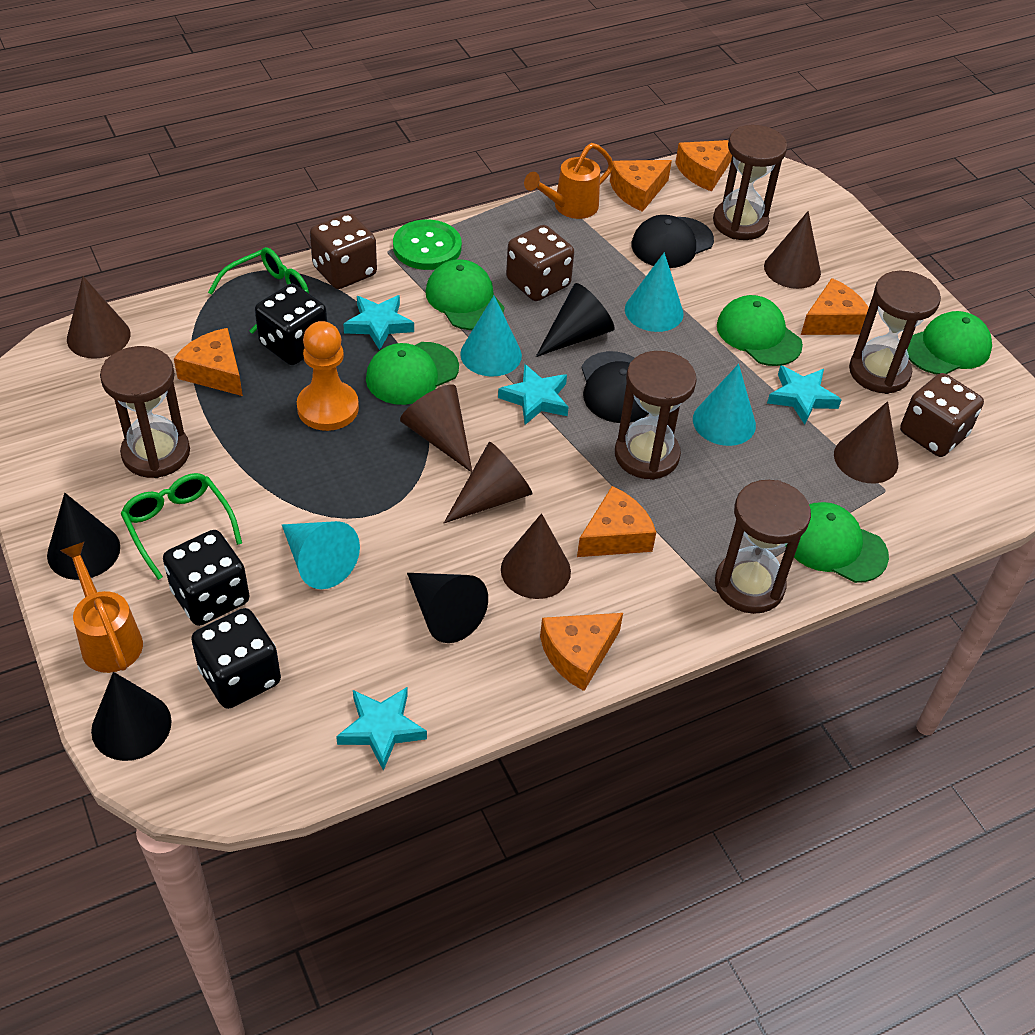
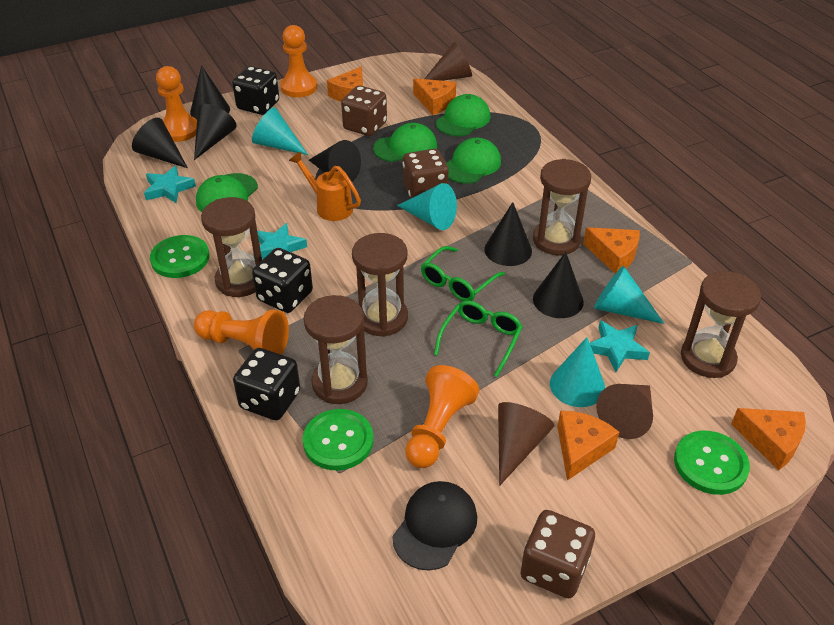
black cap: [581,351,649,423] [632,215,714,268] = 2 -> [392,481,477,571] = 1
black cone: [47,493,120,580] [91,672,172,761] [407,573,488,643] [536,283,614,357] = 4 -> [132,118,188,168] [190,65,230,119] [194,104,237,160] [309,140,361,182] [484,202,532,266] [533,252,584,318] = 6
brown cone: [67,276,130,359] [400,384,472,472] [444,442,533,523] [501,513,571,599] [764,211,821,289] [834,401,898,483] = 6 -> [425,42,472,81] [498,402,554,486] [596,384,653,439] = 3
green button: [393,220,462,270] = 1 -> [150,235,209,278] [303,409,374,471] [674,431,750,495] = 3
green cap: [366,342,459,405] [426,259,504,330] [717,295,803,366] [786,502,889,583] [907,311,992,375] = 5 -> [196,173,258,212] [373,123,437,162] [436,94,491,136] [446,138,501,184] = 4
orange cheese: [174,328,243,396] [540,613,623,691] [577,486,656,557] [610,160,672,212] [675,140,732,192] [801,278,869,335] = 6 -> [327,66,363,102] [413,78,456,115] [557,411,619,480] [583,227,640,273] [731,408,806,470] = 5
orange pawn: [297,321,359,431] = 1 -> [156,66,197,142] [194,310,289,355] [280,25,317,97] [405,365,479,468] = 4
orange watering can: [60,541,143,673] [524,143,614,219] = 2 -> [289,151,361,221] = 1
turquoise star: [336,687,427,771] [343,295,414,350] [498,364,569,425] [767,365,842,425] = 4 -> [144,166,196,203] [253,223,307,259] [590,320,650,372] = 3

